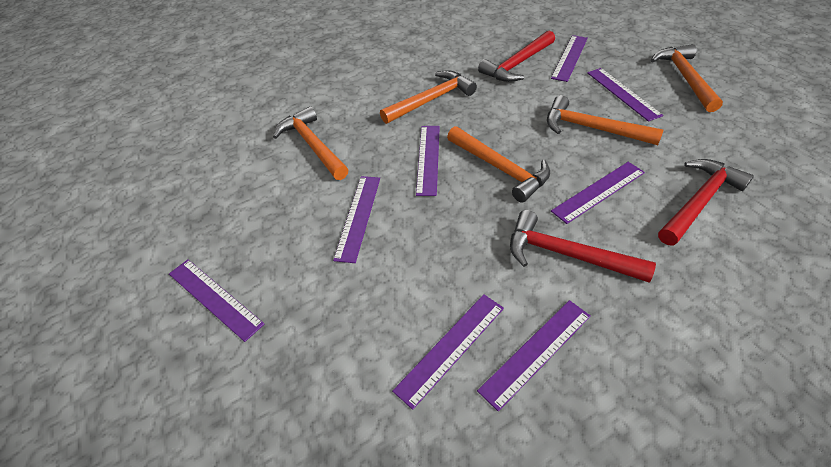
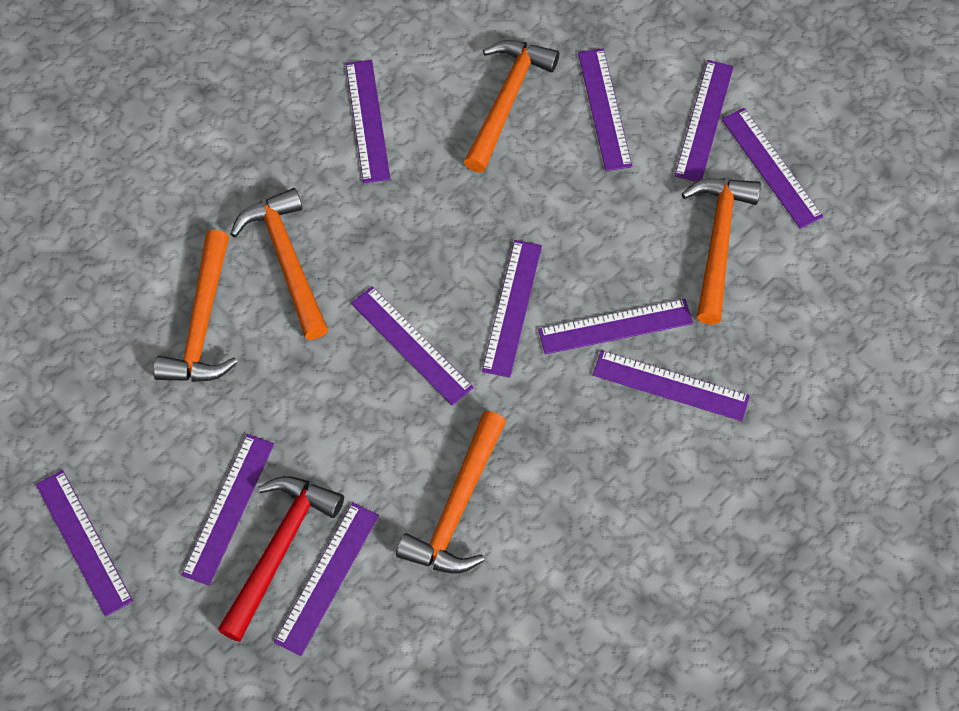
purple ruler: [169,259,264,342] [333,176,380,263] [392,294,504,410] [416,126,440,196] [477,300,591,411] [551,35,588,82] [551,162,645,224] [587,68,663,122] = 8 -> [36,470,133,617] [182,434,274,586] [274,503,379,656] [346,60,390,183] [351,286,474,406] [482,240,542,378] [538,299,693,354] [578,48,632,171] [593,350,750,421] [675,60,734,182] [721,108,823,229] = 11
red hammer: [478,31,555,82] [510,210,656,282] [658,159,754,246] = 3 -> [218,476,344,642] = 1

